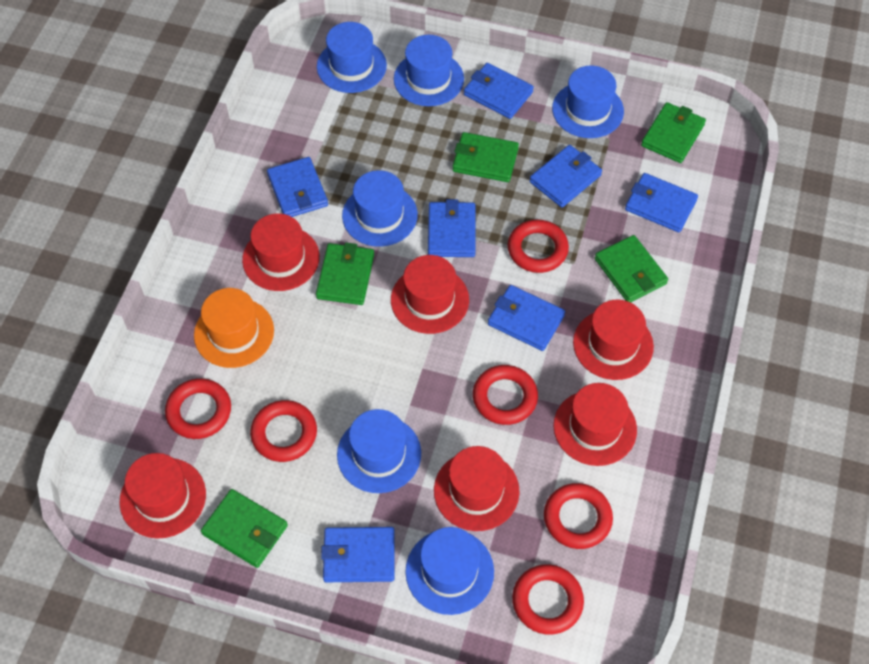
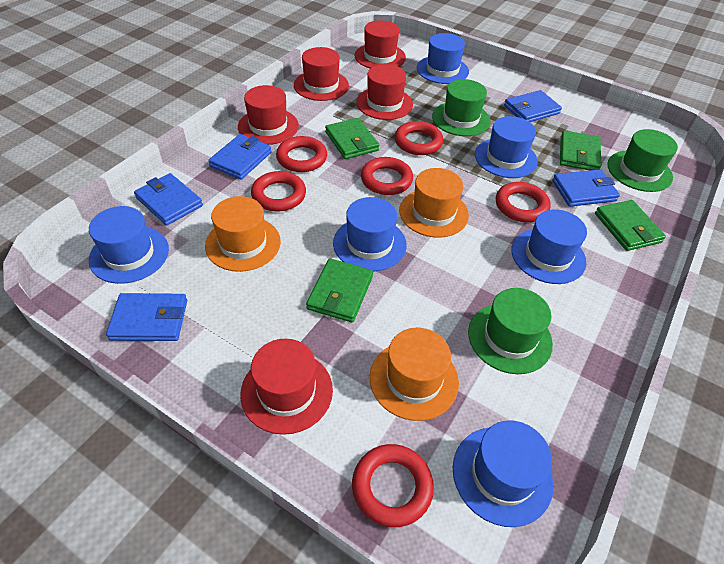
blue wallet: [267,157,328,217] [321,527,395,582] [428,199,476,257] [464,63,534,119] [488,285,565,351] [530,145,602,208] [625,173,698,232] = 7 -> [106,293,187,341] [134,173,203,226] [208,134,272,180] [504,90,562,122] [552,169,620,207] = 5
green hat: none = 0 -> [432,79,490,136] [468,288,553,374] [607,129,678,192] = 3
green wallet: [201,489,288,568] [316,242,374,305] [452,132,519,182] [595,235,668,303] [641,102,706,163] = 5 -> [306,258,373,323] [325,118,379,159] [560,131,601,170] [595,200,666,251] = 4
orange hat: [194,288,274,368] = 1 -> [205,196,281,272] [370,328,459,421] [399,168,469,238] = 3
red hat: [120,453,206,538] [242,213,320,291] [391,255,469,334] [434,446,520,531] [553,383,637,466] [573,300,654,380] = 6 -> [238,85,299,145] [240,339,333,435] [294,47,349,101] [354,20,406,68] [356,64,413,120] = 5

